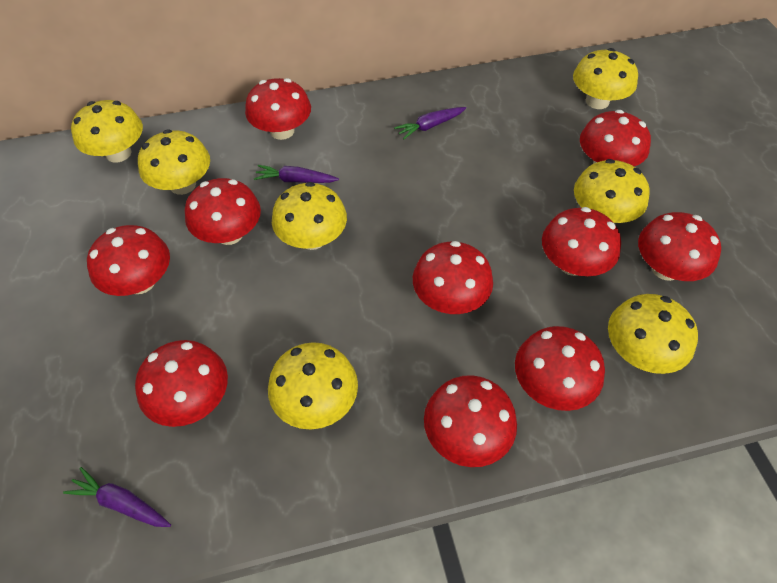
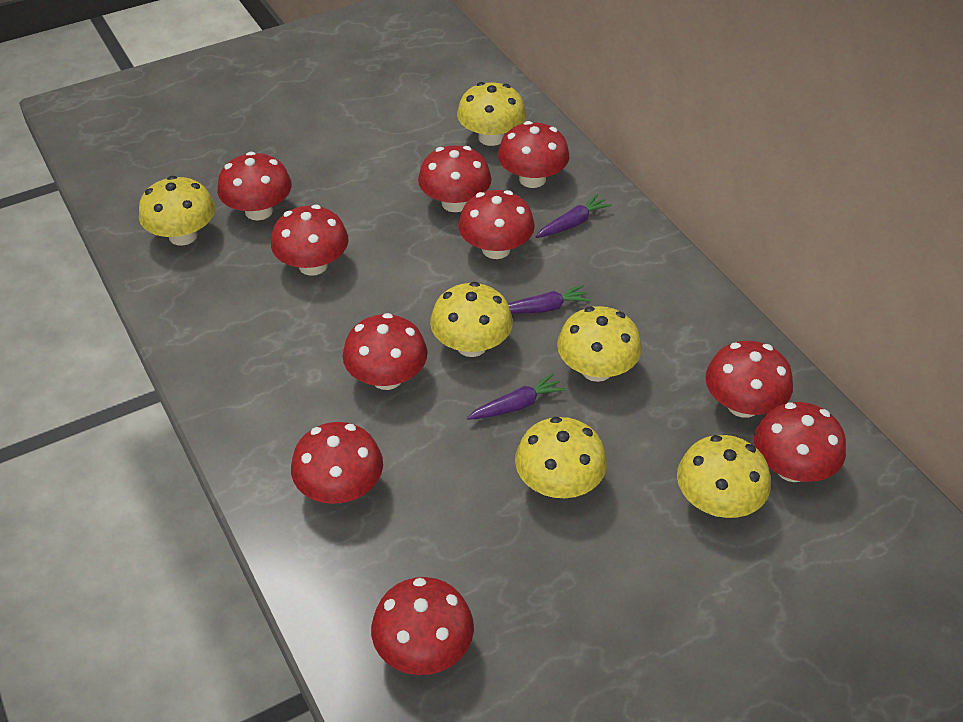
yellow mushroom: [71,100,143,162] [138,129,210,195] [268,342,358,430] [272,182,347,250] [573,48,638,109] [574,159,650,223] [608,294,698,374] = 7 -> [139,176,215,246] [430,282,513,357] [457,82,526,146] [515,417,607,498] [557,306,642,382] [677,435,771,518] = 6

